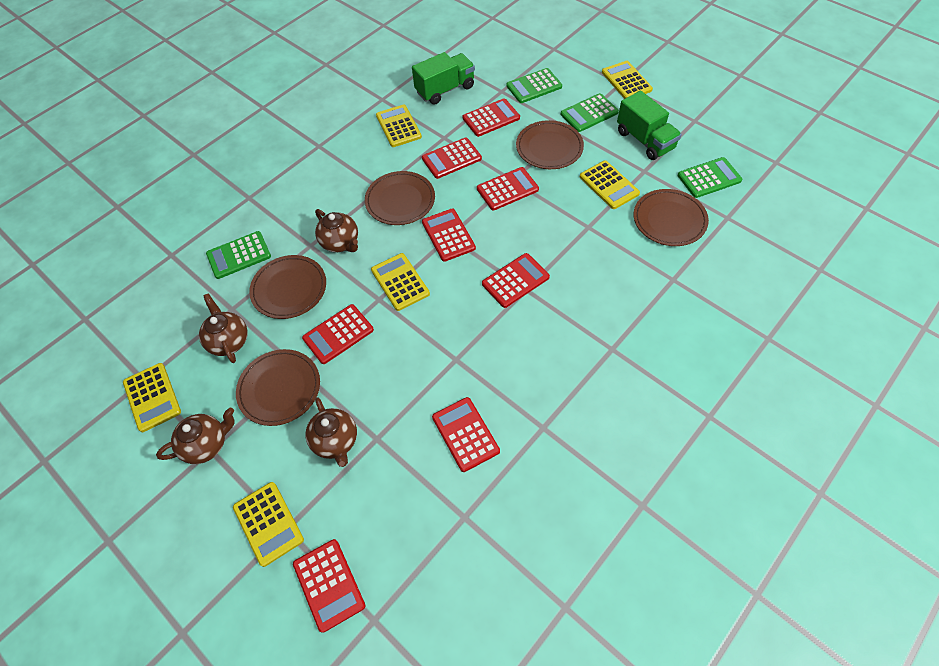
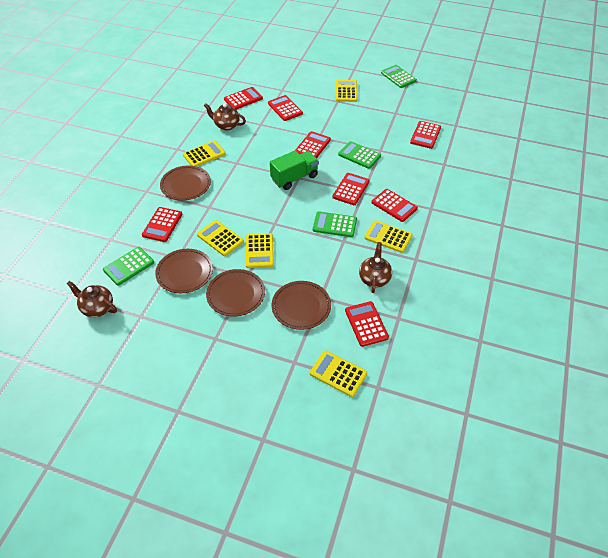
brown plate: [236,349,320,426] [249,255,326,319] [365,171,435,225] [516,120,584,169] [634,189,709,246] = 5 -> [155,249,213,293] [160,166,211,201] [206,269,265,317] [272,281,331,330] = 4
brown teapot: [156,407,235,464] [199,293,248,363] [306,397,357,467] [315,209,358,252] = 4 -> [66,281,117,318] [204,103,246,131] [359,242,392,293] = 3
green truck: [412,52,475,105] [617,91,682,160] = 2 -> [270,150,319,190] = 1

